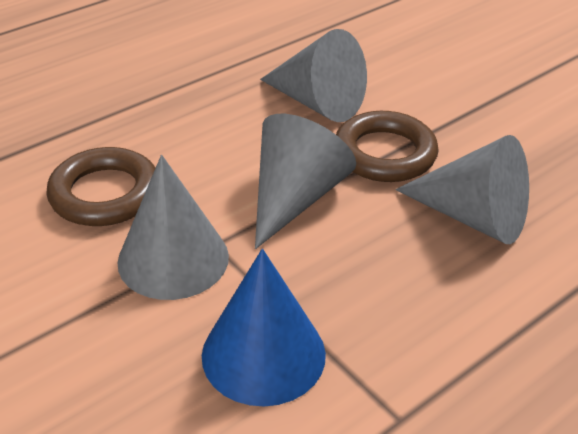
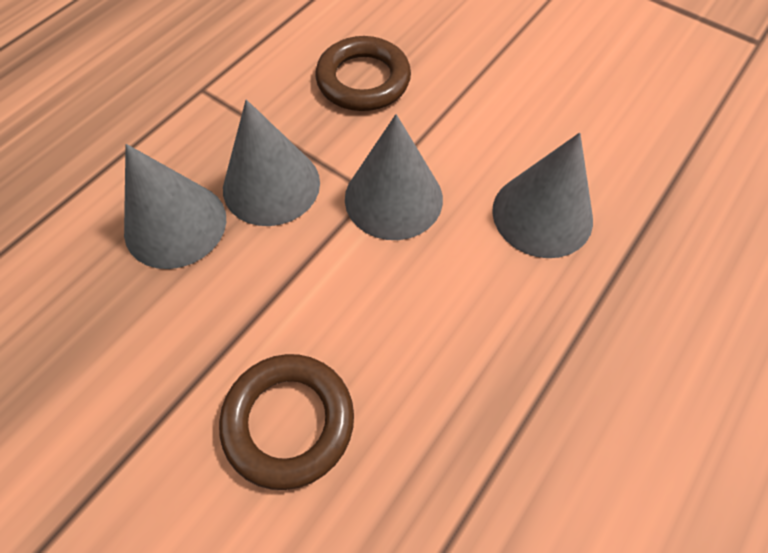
blue cone: [202,249,326,407] = 1 -> none = 0

